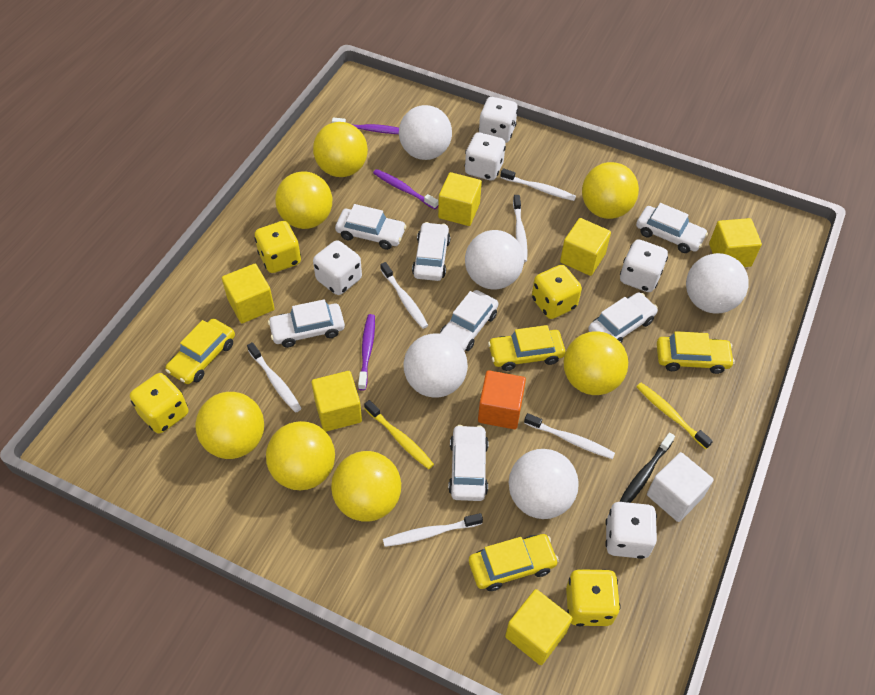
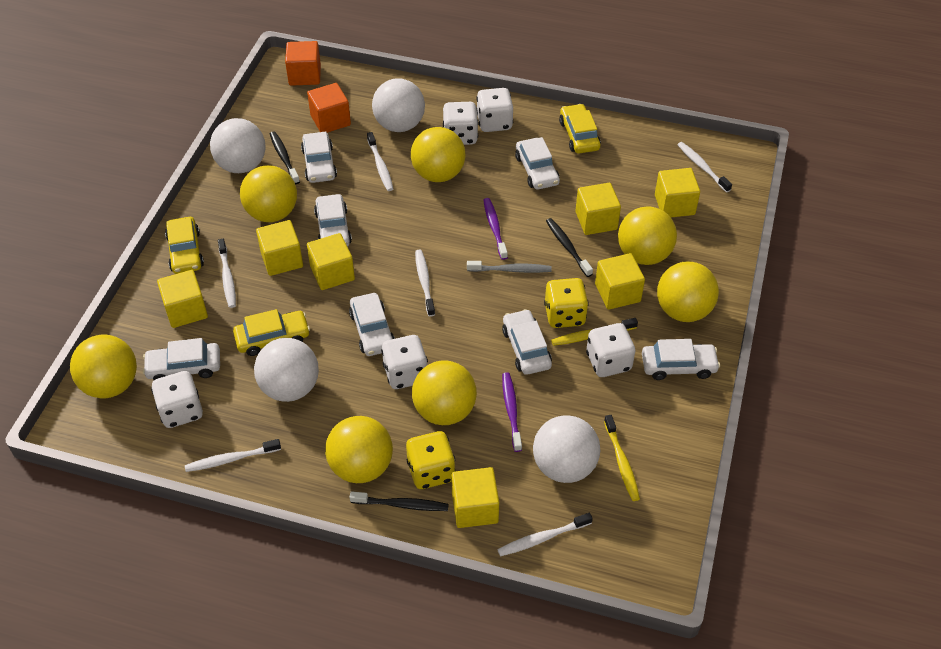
black toothbrush: [619,432,675,503] = 1 -> [270,131,300,184] [349,491,449,511] [546,218,593,277] = 3
grey toothbrush: none = 0 -> [467,261,552,273] = 1
orange cube: [478,370,526,429] = 1 -> [285,41,321,86] [307,83,351,133] = 2
purple toothbrush: [332,117,399,134] [358,314,375,391] [373,169,438,209] = 3 -> [483,198,508,260] [502,372,522,452] = 2
white ball: [399,105,452,160] [403,333,468,398] [465,230,524,290] [509,449,579,519] [686,253,749,314] = 5 -> [210,118,265,173] [254,338,319,402] [372,78,425,132] [533,415,600,483] = 4
white cube: [647,452,714,522] = 1 -> none = 0
yellow car: [166,319,235,384] [469,534,559,591] [488,325,565,371] [657,331,735,374] = 4 -> [165,217,204,274] [233,309,310,356] [559,104,601,153] = 3
yellow cube: [222,264,275,323] [311,371,362,432] [438,172,482,226] [505,589,573,665] [560,218,611,276] [709,218,762,267] = 6 -> [157,270,208,328] [256,220,303,276] [307,233,355,290] [451,467,499,528] [576,183,621,235] [595,253,645,310] [655,168,700,217] = 7
yellow dice: [130,373,189,434] [254,221,301,273] [532,265,582,319] [566,569,620,626] = 4 -> [406,431,455,489] [544,278,589,328] = 2

